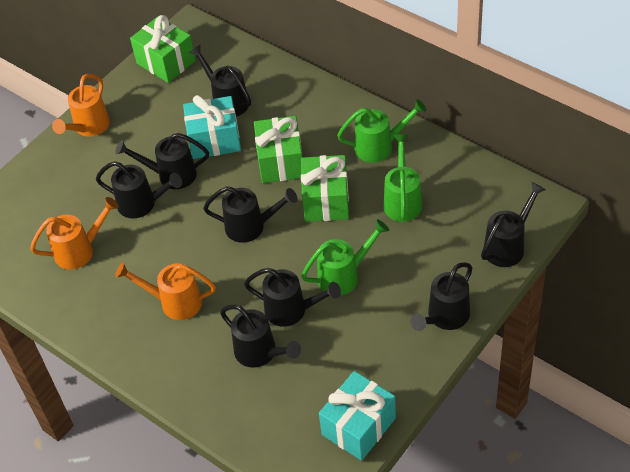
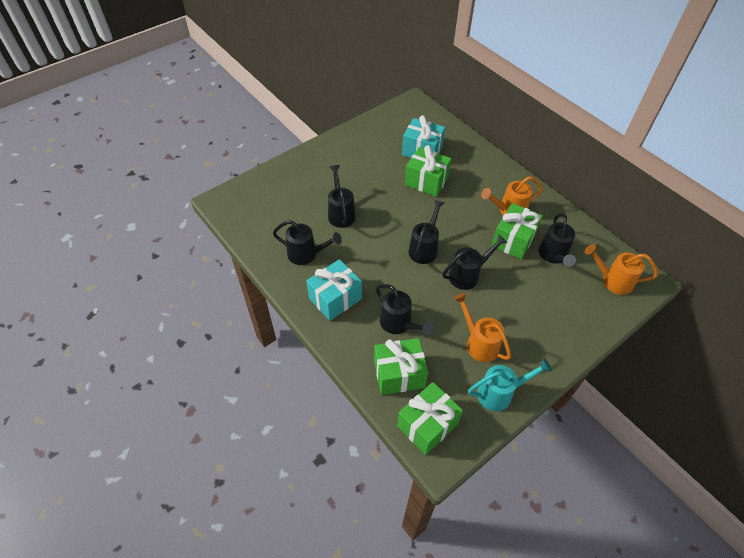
black watering can: [96,161,182,219] [115,133,209,189] [189,44,251,117] [203,186,298,243] [220,304,301,368] [244,268,341,327] [410,262,472,331] [481,182,546,267] = 8 -> [273,220,342,265] [328,165,356,228] [376,284,434,335] [408,200,445,264] [442,234,507,290] [539,213,576,267] = 6
green gift: [130,15,196,83] [254,116,302,183] [301,155,349,222] = 3 -> [374,338,428,395] [397,382,463,455] [405,145,451,197] [492,203,543,259] = 4
green watering can: [301,220,390,296] [337,99,427,163] [383,134,422,222] = 3 -> none = 0
turquoise watering can: none = 0 -> [468,358,552,411] = 1

